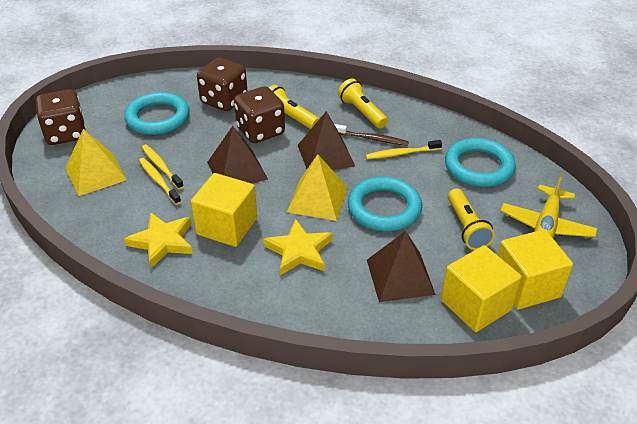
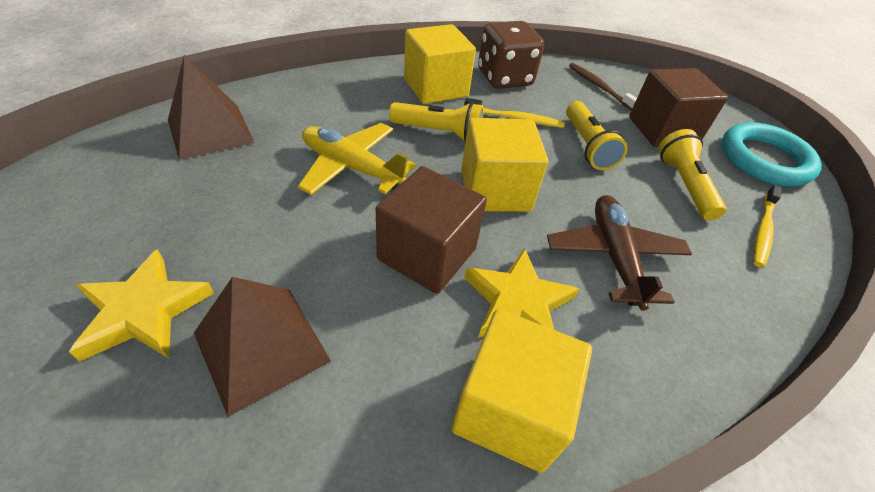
brown cube: none = 0 -> [376,166,487,294] [629,68,728,147] = 2
brown dice: [36,89,86,145] [197,58,247,111] [234,86,285,143] = 3 -> [478,21,544,89] = 1
brown plane: none = 0 -> [547,195,692,311] = 1
brown pyramid: [207,126,268,183] [297,111,355,170] [367,231,436,302] = 3 -> [168,55,254,160] [194,277,331,417] = 2
turquoise ring: [124,92,190,135] [348,176,422,231] [445,138,516,187] = 3 -> [722,122,822,186] = 1
yellow pyramid: [65,129,127,196] [287,154,348,221] = 2 -> none = 0
yellow toothbrush: [139,158,181,205] [142,145,184,189] [365,140,442,159] = 3 -> [464,98,565,128] [754,185,782,268] = 2

